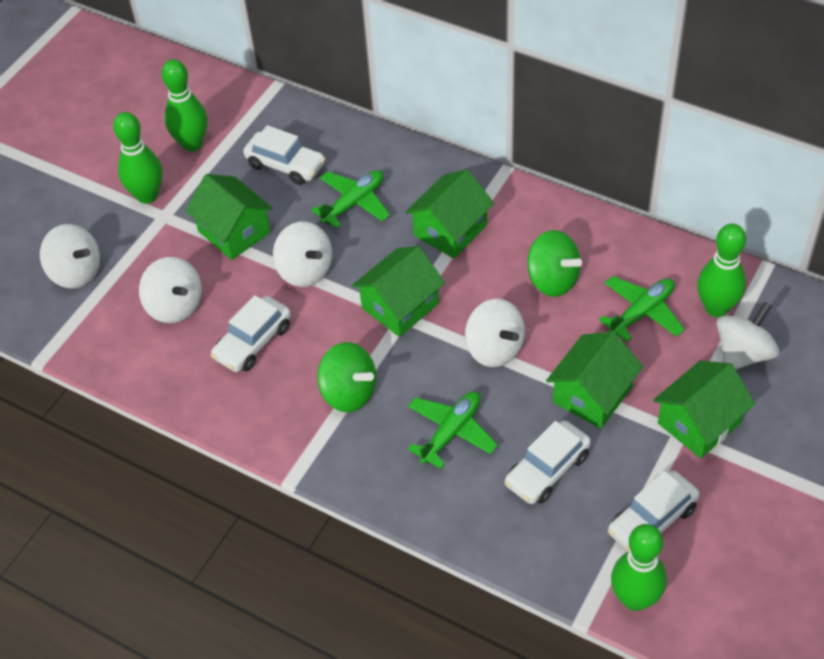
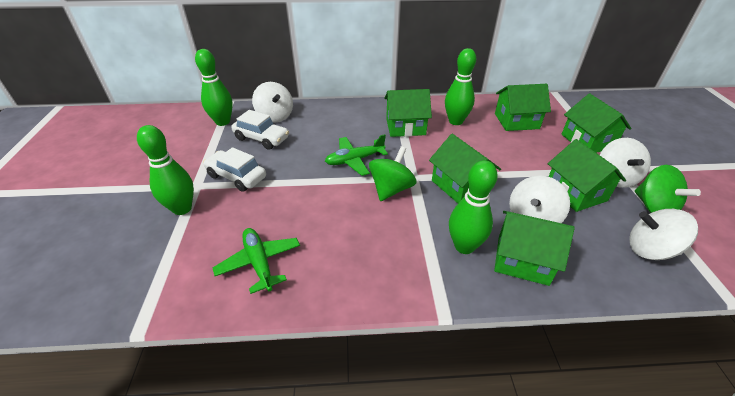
green house: [185,174,273,260] [352,246,445,337] [405,169,494,258] [546,332,643,429] [653,361,755,458] = 5 -> [384,89,432,137] [429,134,501,203] [494,211,575,286] [495,84,551,131] [548,139,626,212] [562,93,631,153] = 6
green plane: [311,170,390,228] [407,391,498,469] [599,276,685,342] = 3 -> [213,228,300,294] [325,134,388,176] = 2
white car: [210,295,291,372] [243,125,326,185] [504,420,591,504] [608,470,700,551] = 4 -> [203,147,266,192] [231,110,289,150] = 2
white spinning top: [40,224,100,288] [139,257,202,323] [273,222,332,287] [465,299,525,367] [717,302,779,370] = 5 -> [252,82,293,122] [509,175,570,223] [600,138,651,188] [629,209,698,260] = 4

